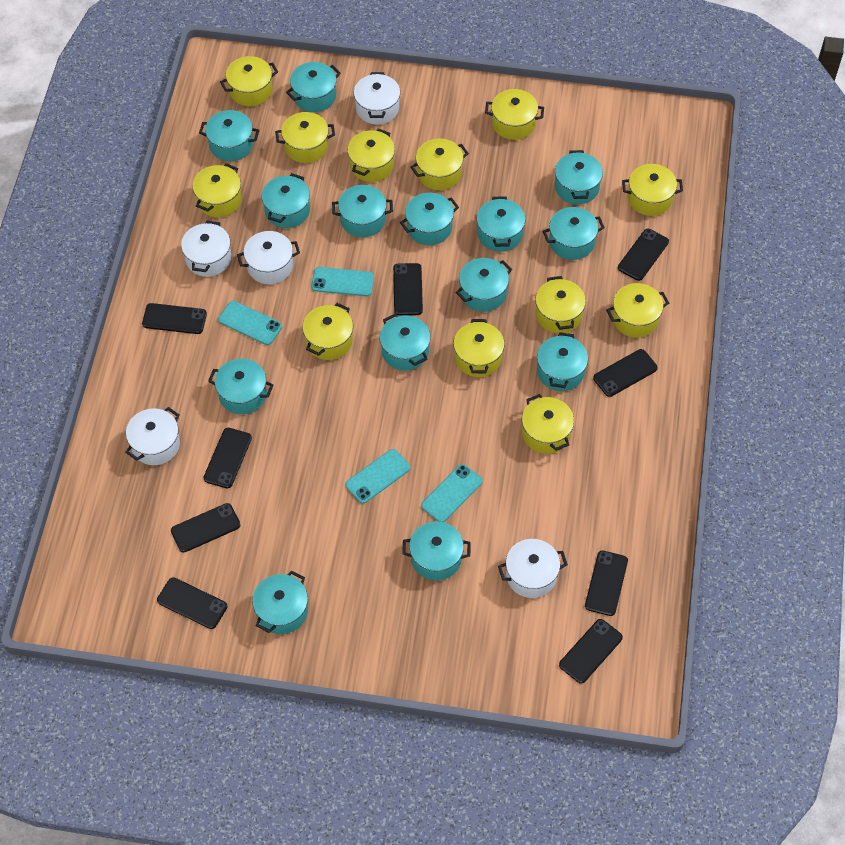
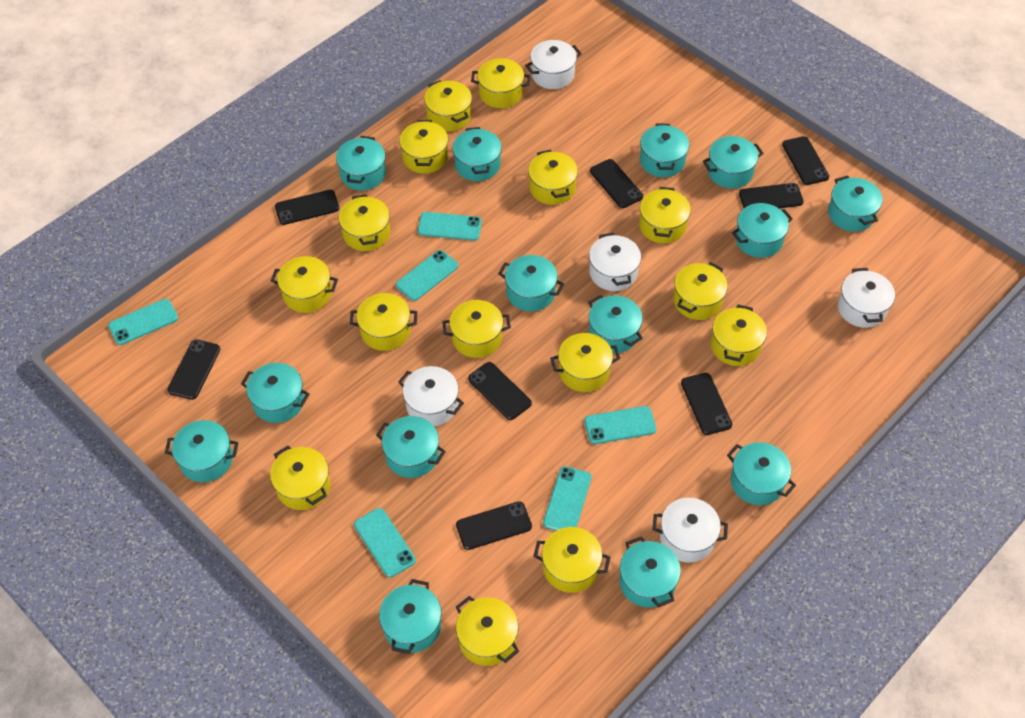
black phone: [142,303,207,334] [157,577,227,629] [171,503,240,552] [203,428,252,488] [393,263,423,315] [559,619,623,684] [585,551,628,616] [593,349,658,397] [618,229,669,281] = 9 -> [167,339,220,400] [275,190,339,225] [456,501,532,550] [468,362,532,420] [590,159,643,208] [681,373,732,435] [739,183,804,208] [782,136,829,185] = 8
turquoise phone: [218,301,282,345] [311,267,374,296] [345,449,410,504] [421,464,483,522] = 4 -> [108,299,178,345] [354,508,416,577] [396,250,458,301] [418,212,482,241] [543,466,592,531] [584,406,656,444] = 6
yellow pot: [193,163,242,217] [220,56,278,106] [275,112,335,163] [302,303,353,360] [347,128,395,182] [410,139,469,190] [453,319,505,377] [485,89,544,140] [522,394,574,454] [535,276,586,334] [606,283,669,338] [622,164,683,216] = 12 -> [270,446,330,510] [271,256,338,313] [338,194,390,251] [350,293,417,351] [399,120,448,174] [424,80,472,131] [442,300,511,358] [456,596,519,666] [471,58,531,108] [528,149,578,205] [533,527,611,593] [550,333,620,392] [639,187,691,244] [673,262,728,320] [711,304,767,366] = 15

